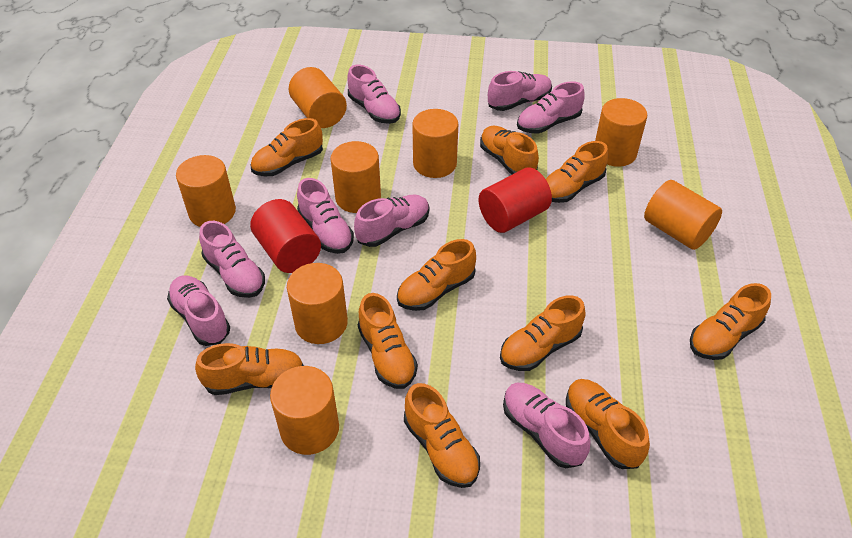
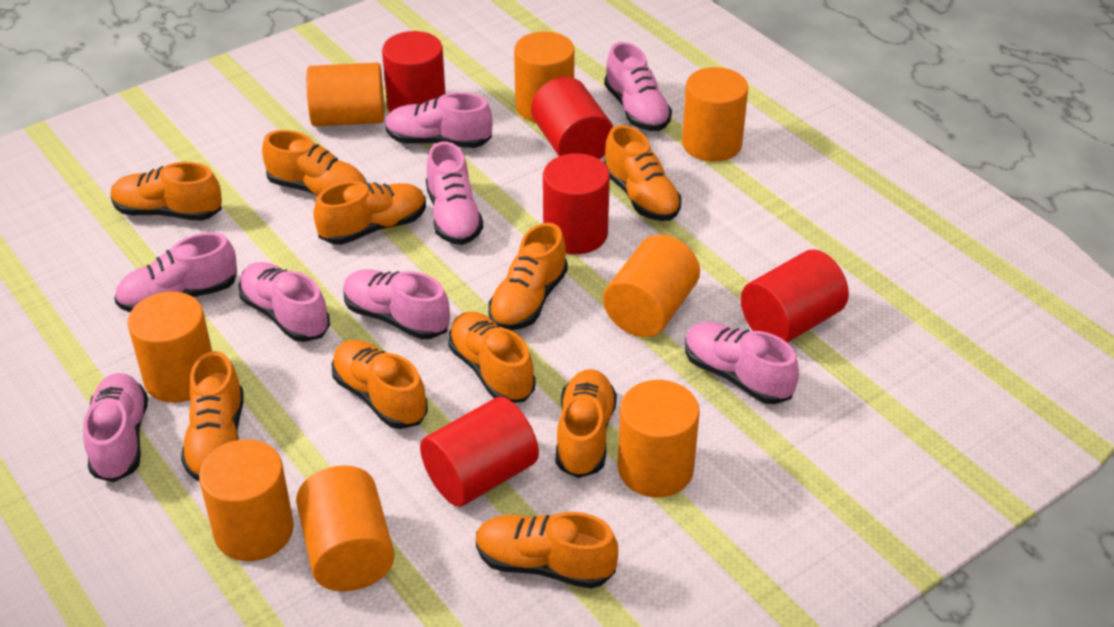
red cylinder: [250,199,321,273] [478,167,552,233] = 2 -> [382,31,446,112] [420,397,539,507] [531,77,613,159] [543,153,610,254] [741,249,849,343] = 5

